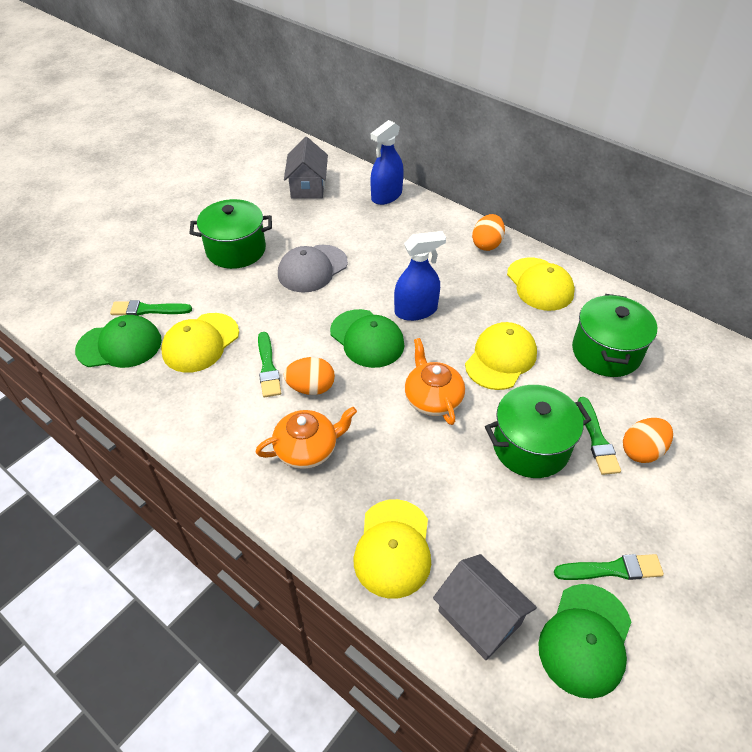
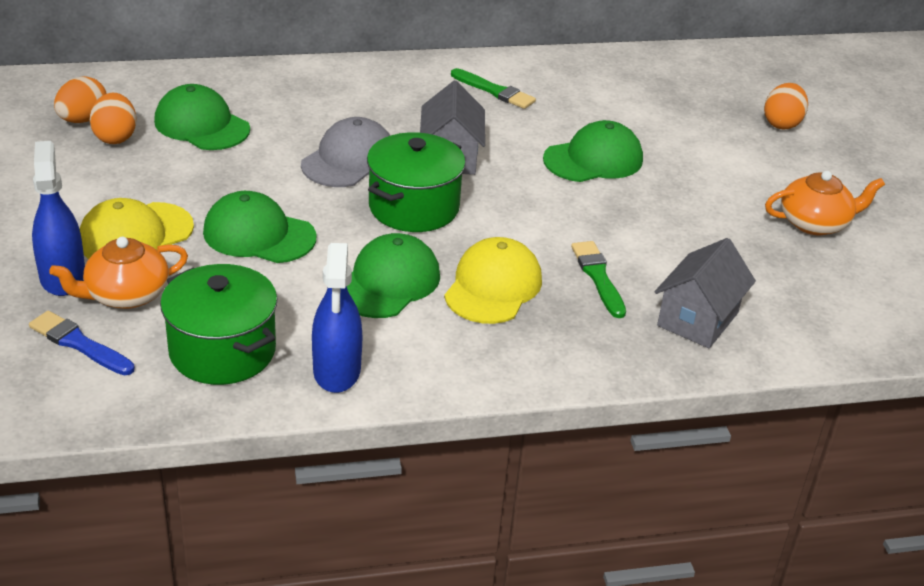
blue brush: none = 0 -> [29,311,135,375] = 1
green brush: [110,300,192,316] [258,332,281,397] [554,554,664,580] [578,397,621,475] = 4 -> [451,68,536,109] [571,241,626,318] = 2
green cap: [75,315,162,368] [330,309,404,368] [538,584,631,699] = 3 -> [154,84,250,150] [203,191,316,263] [347,233,440,318] [543,120,643,182] = 4
green pot: [189,199,272,269] [485,385,591,478] [572,294,657,377] = 3 -> [160,264,277,385] [367,132,466,232] = 2
yellow cap: [161,313,239,373] [354,499,431,599] [465,322,537,390] [507,258,575,311] = 4 -> [79,198,194,259] [444,237,542,324] = 2

